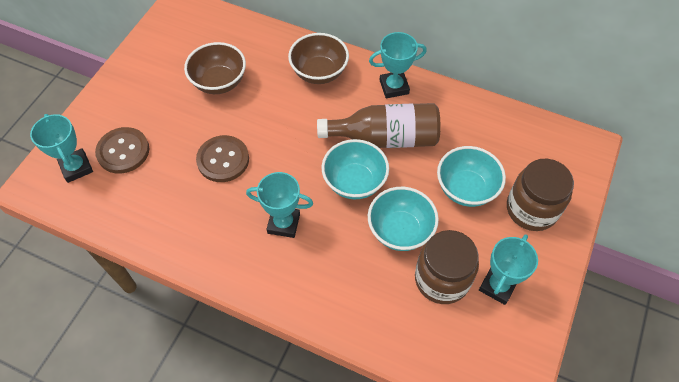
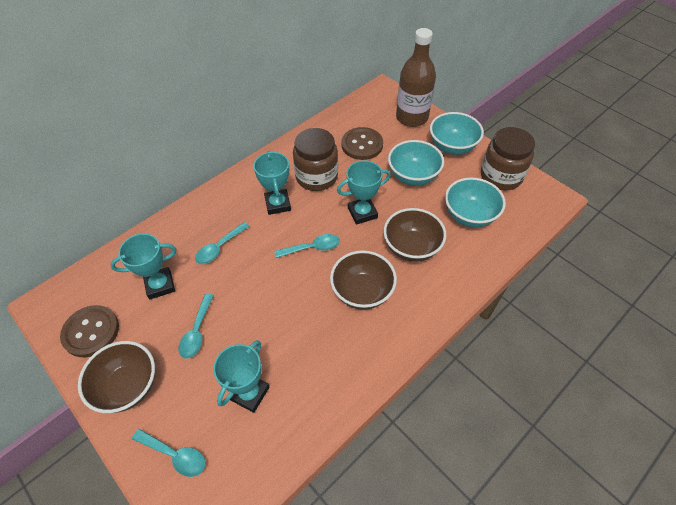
brown bowl: [184,42,246,94] [288,33,349,84] = 2 -> [78,341,155,413] [330,250,397,310] [384,208,446,262] = 3
turquoise spoon: none = 0 -> [132,429,206,477] [179,294,214,359] [195,222,250,264] [274,234,340,258] = 4

